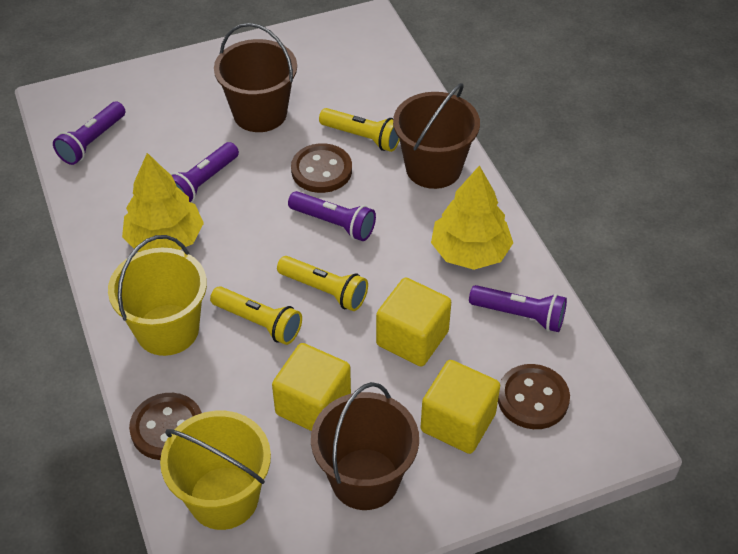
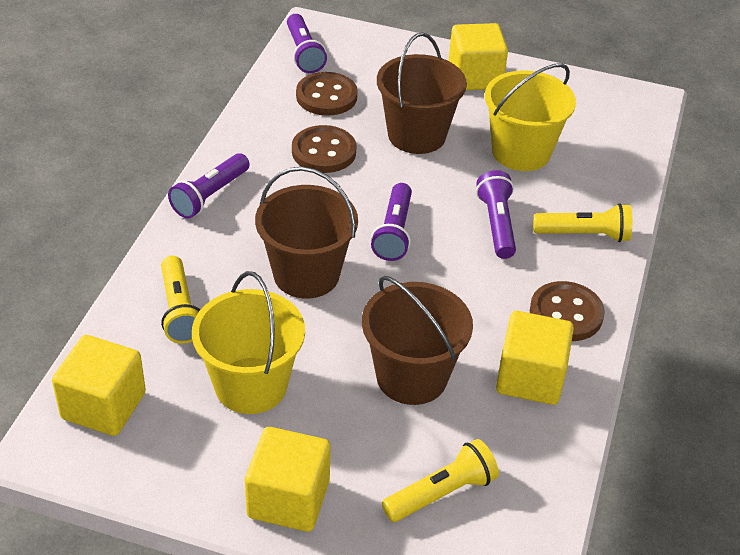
yellow cube: [272,343,351,431] [376,277,451,367] [421,360,500,454] = 3 -> [52,335,146,436] [245,427,331,532] [449,23,508,90] [496,311,574,405] = 4
yellow tree: [122,153,204,252] [431,165,513,270] = 2 -> none = 0

